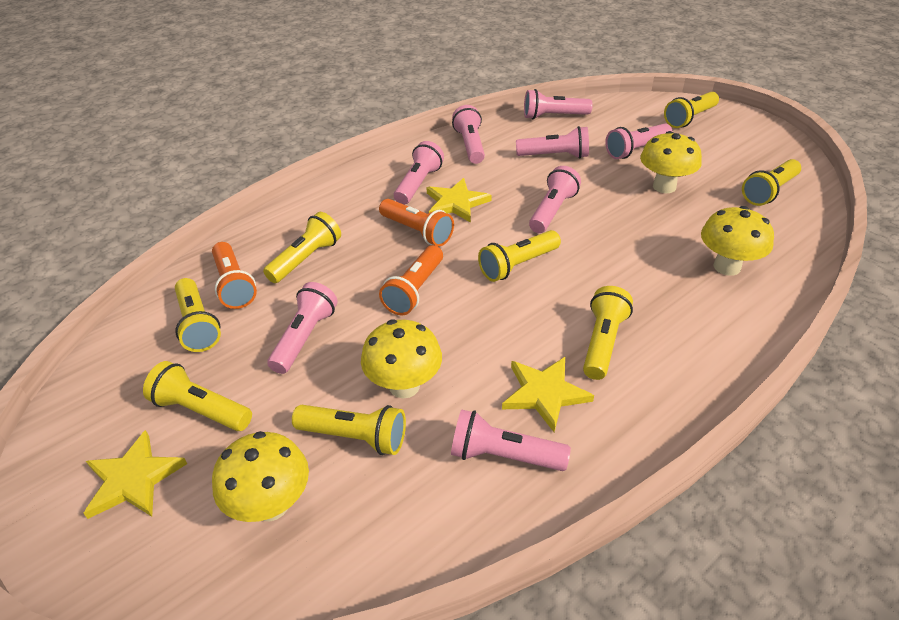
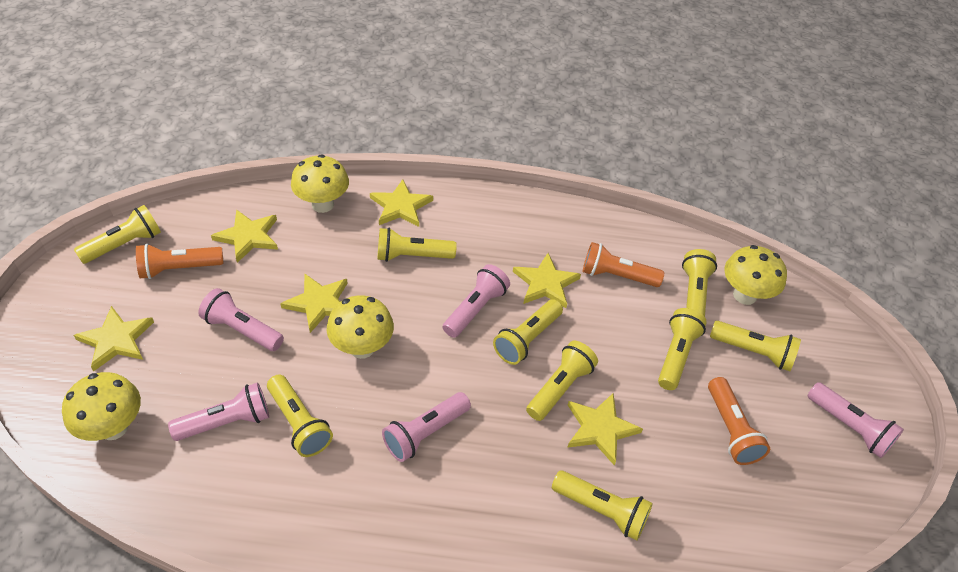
pink flashlight: [267,282,338,374] [394,141,444,205] [451,409,571,471] [452,105,485,164] [516,126,589,158] [524,89,593,119] [529,166,581,233] [605,123,672,159] = 8 -> [168,383,269,441] [198,288,284,351] [382,392,471,462] [442,264,510,338] [807,382,904,458] = 5
yellow flashlight: [143,361,252,431] [175,278,221,352] [263,212,341,283] [292,405,406,455] [478,230,561,282] [583,286,633,380] [664,92,719,128] [742,159,801,206] = 8 -> [74,205,161,264] [267,374,333,457] [377,228,457,262] [493,299,563,365] [526,341,598,421] [552,470,653,541] [658,308,707,390] [682,249,717,317] [710,321,801,371] = 9
yellow star: [83,430,187,519] [426,178,492,223] [502,357,594,432] = 3 -> [74,306,154,372] [211,209,278,263] [280,274,348,333] [370,179,433,227] [513,253,581,308] [567,393,643,466] = 6

